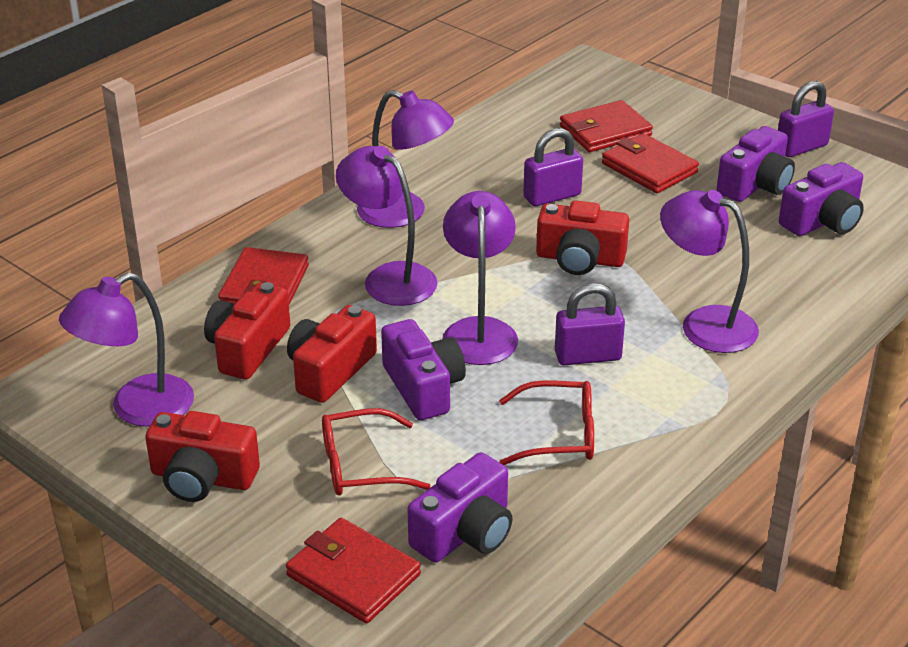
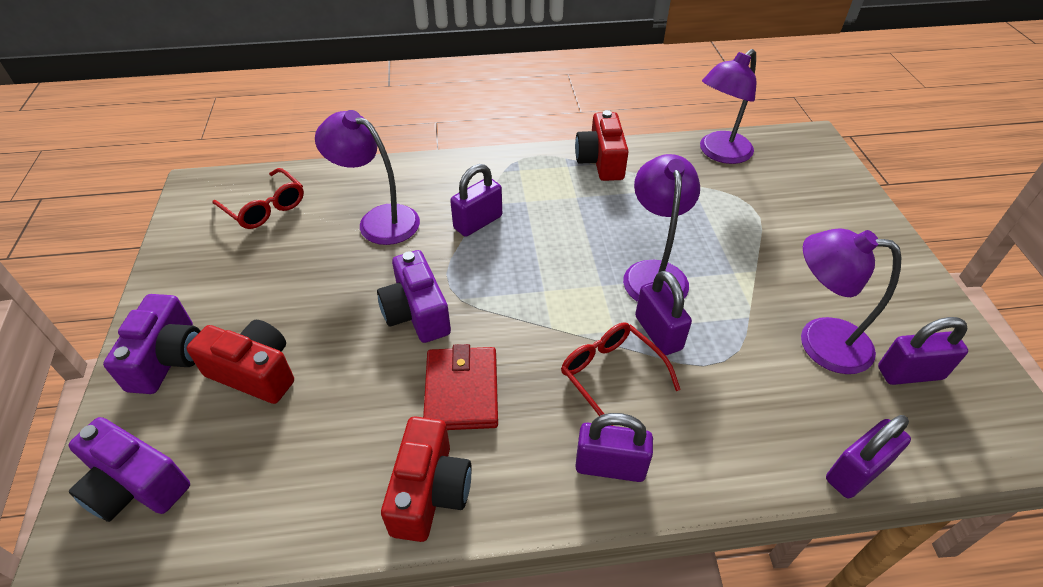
purple camera: [381,319,466,420] [408,452,512,563] [717,126,795,202] [779,162,864,236] = 4 -> [68,417,190,522] [103,294,200,394] [377,250,451,343] = 3
purple lamp: [59,272,194,427] [336,146,438,306] [357,90,454,228] [442,191,518,365] [660,190,759,353] = 5 -> [315,110,420,245] [623,154,700,302] [700,49,756,164] [801,228,902,374] = 4
purple padlock: [523,128,583,206] [555,283,625,365] [778,81,834,157] = 3 -> [450,164,502,237] [575,413,653,482] [635,271,692,355] [826,415,911,499] [878,317,968,385] = 5
red camera: [145,411,260,502] [204,282,290,379] [287,305,377,403] [536,200,629,275] = 4 -> [186,320,294,404] [381,416,472,542] [575,110,629,181] = 3
red wallet: [218,247,309,305] [286,518,421,624] [560,100,653,152] [602,133,699,193] = 4 -> [423,344,498,430] = 1

